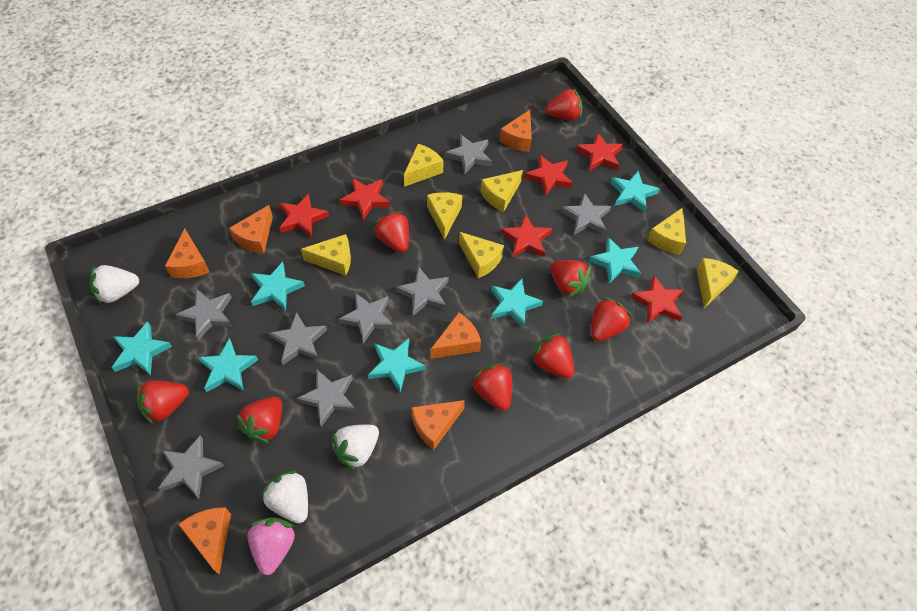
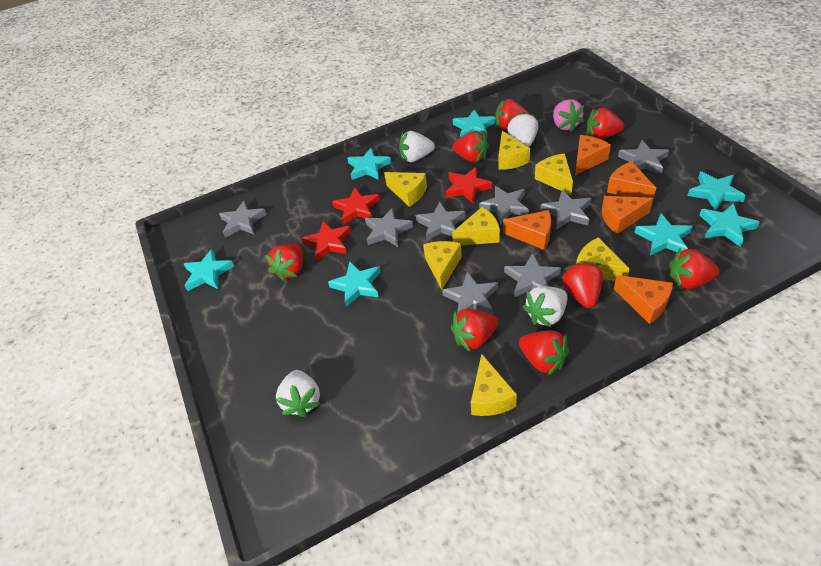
orange cheese: [165,229,209,278] [178,507,231,575] [229,205,273,254] [412,400,465,450] [431,313,481,359] [499,110,532,152] = 6 -> [503,210,551,250] [575,135,611,175] [602,196,653,234] [607,162,656,203] [614,275,673,324] = 5
red star: [279,193,329,238] [339,178,390,220] [501,214,552,257] [525,155,573,196] [576,133,623,171] [631,276,684,323] = 6 -> [301,221,352,262] [332,188,380,225] [445,167,492,204] = 3
white strawberry: [90,265,139,304] [261,470,308,524] [331,425,379,471] = 3 -> [275,370,321,417] [399,131,435,162] [507,112,538,147] [523,286,568,328] = 4

